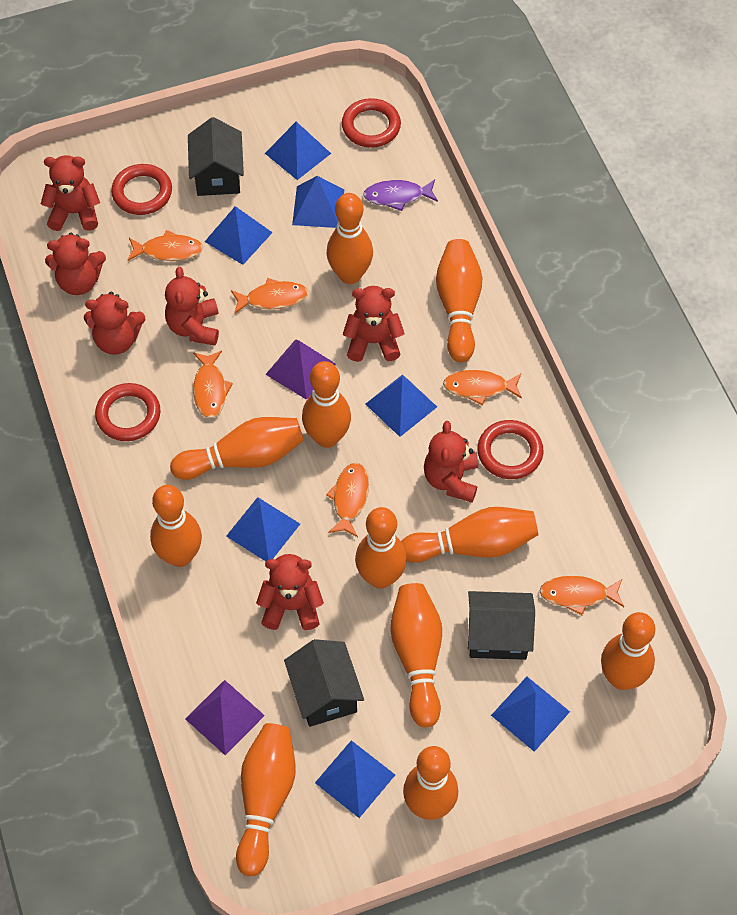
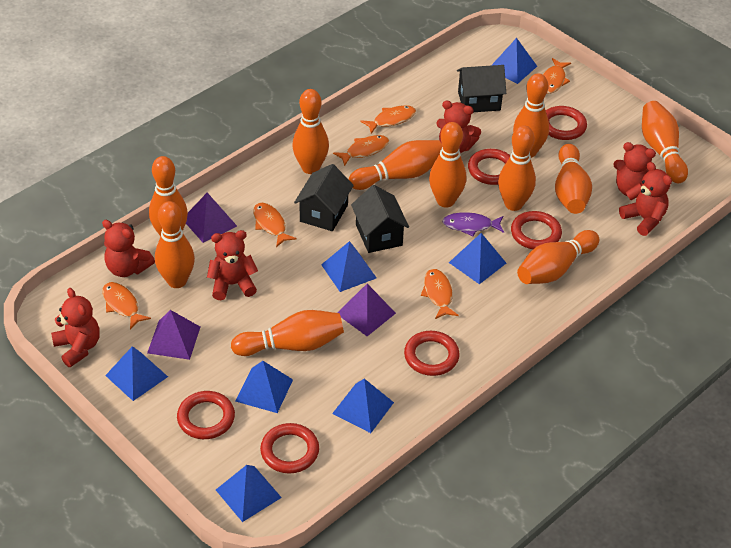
purple pyramid: [185,680,265,755] [265,339,336,400] = 2 -> [147,310,200,360] [186,193,237,243] [337,284,396,336] = 3
red ring: [95,383,161,441] [111,164,172,215] [342,98,401,148] [477,420,544,479] = 4 -> [177,391,235,439] [260,423,319,474] [404,331,460,376] [468,149,510,185] [511,211,562,249] [546,106,587,140] = 6
red teddy bear: [41,155,100,231] [45,233,106,295] [84,292,145,355] [165,267,219,346] [256,554,324,630] [343,286,404,362] [424,421,478,502] = 7 -> [51,288,100,367] [102,220,155,277] [207,230,258,300] [436,100,481,153] [613,142,656,196] [619,162,672,236] = 6

